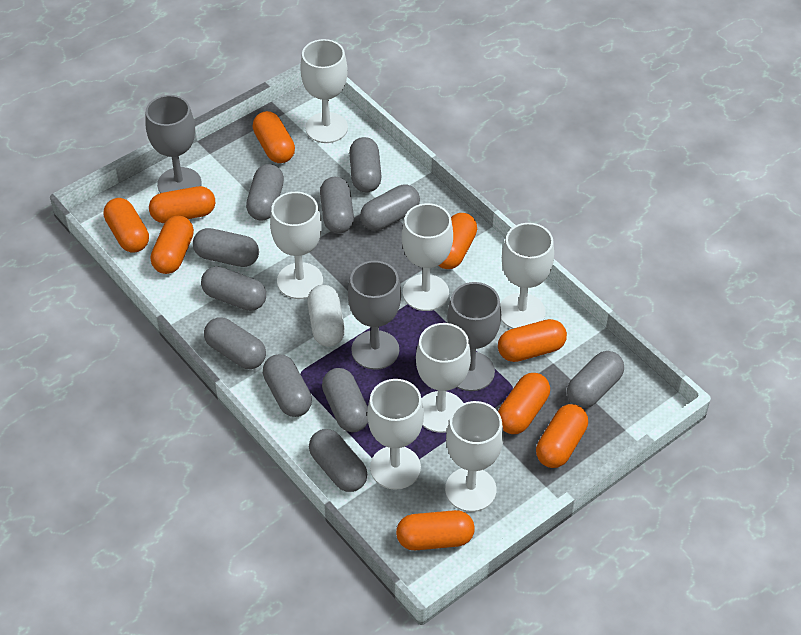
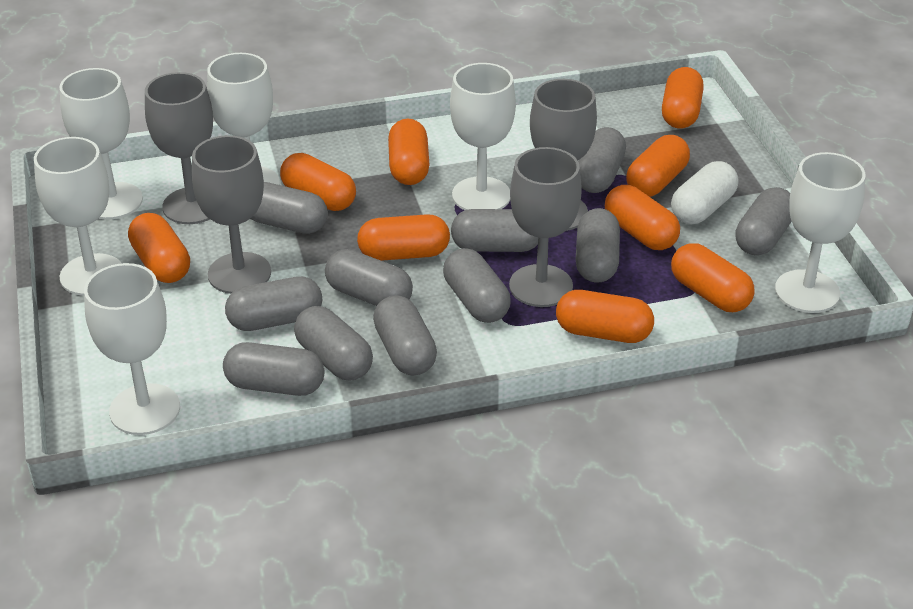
grey goblet: [145,95,202,193] [348,261,401,370] [447,282,501,391] = 3 -> [145,72,213,224] [192,135,271,294] [509,147,582,307] [530,79,597,231] = 4
white goblet: [270,192,323,299] [300,39,348,143] [367,379,424,490] [402,203,453,311] [416,323,471,433] [445,401,503,512] [500,223,554,329] = 7 -> [34,137,122,296] [59,68,143,220] [84,263,180,435] [207,53,280,185] [450,63,516,210] [775,152,866,313] = 6

